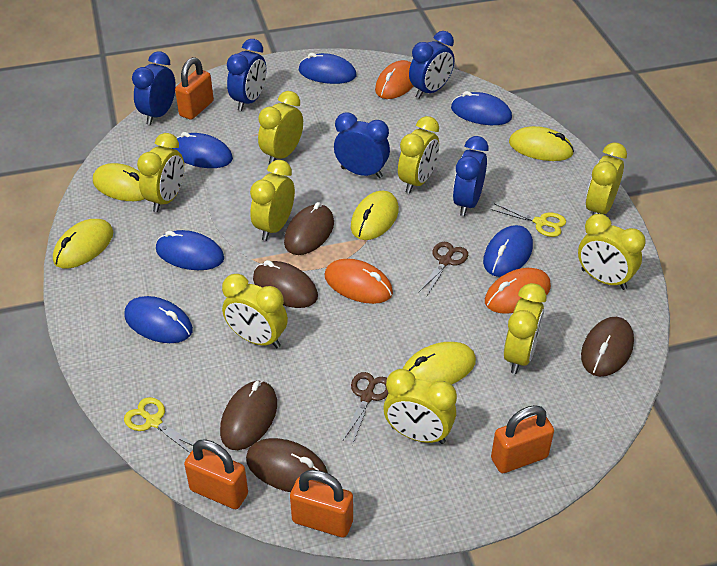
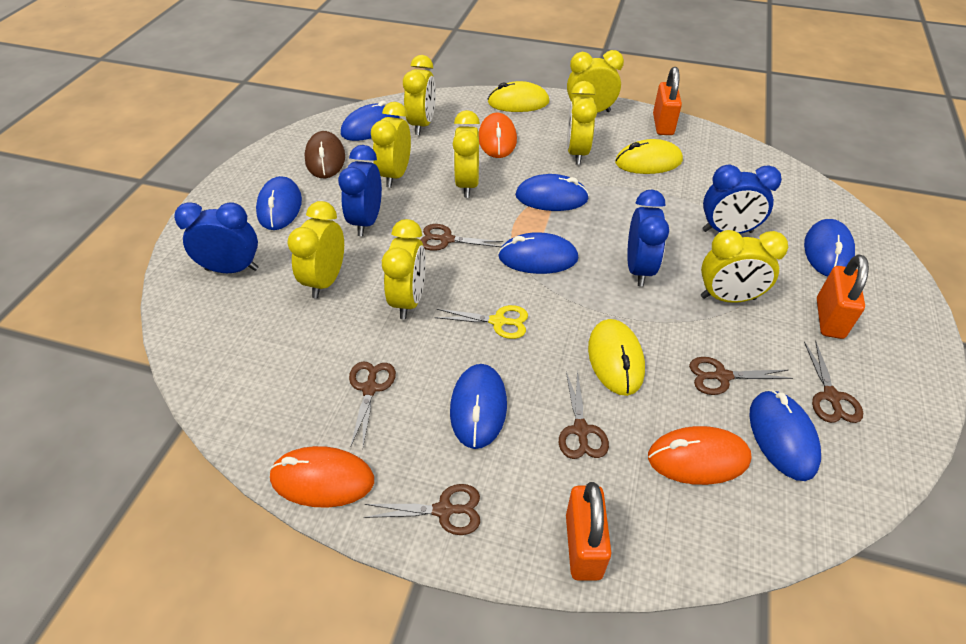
blue clock: [132,51,176,125] [227,39,266,111] [334,112,390,178] [409,31,454,99] [453,136,488,216] = 5 -> [174,202,258,273] [338,145,382,236] [627,190,669,286] [702,165,782,234] = 4
blue mouse: [124,296,193,343] [156,230,224,270] [172,132,233,168] [299,53,357,84] [451,91,512,125] [483,225,533,277] = 6 -> [256,176,302,230] [341,101,400,141] [450,364,507,449] [498,232,578,274] [515,174,589,211] [749,390,821,481] [804,219,855,277] = 7
brown mouse: [220,380,277,450] [246,438,328,492] [253,260,318,308] [284,202,334,255] [581,317,634,377] = 5 -> [304,131,345,178] = 1
brown scissors: [342,372,389,445] [418,242,468,295] = 2 -> [349,361,396,448] [363,484,480,535] [421,224,504,251] [559,370,609,459] [689,357,793,395] [804,341,863,423] = 6
orange padlock: [175,57,214,120] [184,439,248,509] [290,470,353,538] [491,405,554,473] = 4 -> [566,482,611,581] [653,67,682,135] [817,254,869,339] = 3
yellow clock: [137,133,184,212] [222,274,288,348] [250,160,295,241] [258,91,303,164] [384,369,457,444] [398,116,439,193] [504,283,547,374] [578,214,646,290] [585,142,627,215] = 9 -> [287,201,344,298] [371,102,411,188] [382,219,426,319] [403,55,436,135] [453,110,480,198] [567,50,624,113] [567,81,597,165] [701,230,788,303] = 8
yellow mouse: [53,219,113,269] [93,163,145,201] [351,191,399,240] [403,342,476,385] [509,126,574,161] = 5 -> [488,81,549,112] [588,319,645,396] [615,139,683,174] = 3
yellow scissors: [124,397,194,453] [491,204,566,237] = 2 -> [435,305,528,339] = 1

